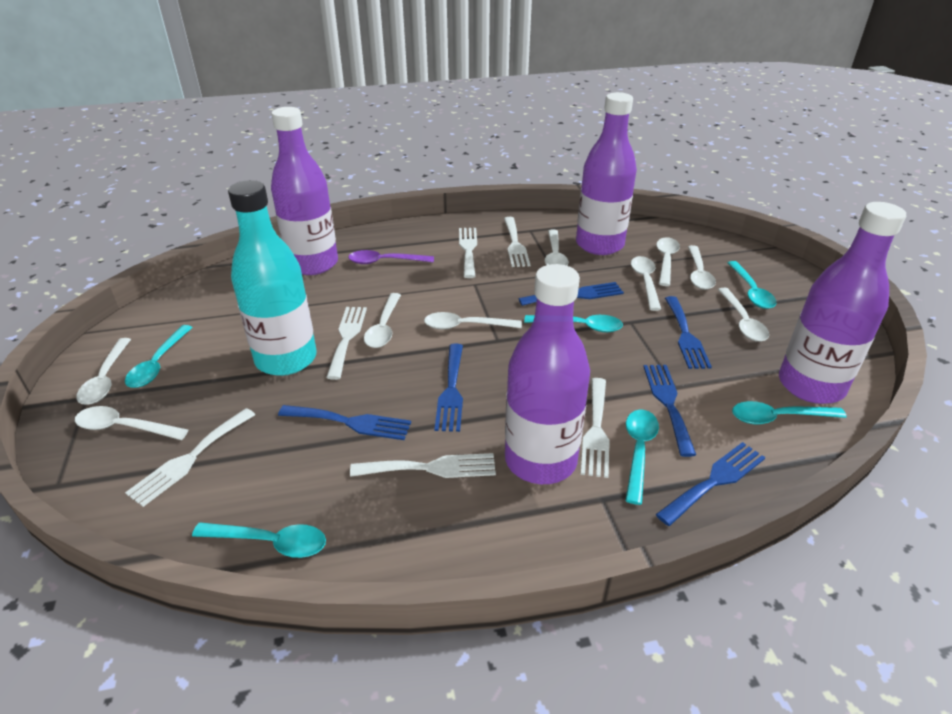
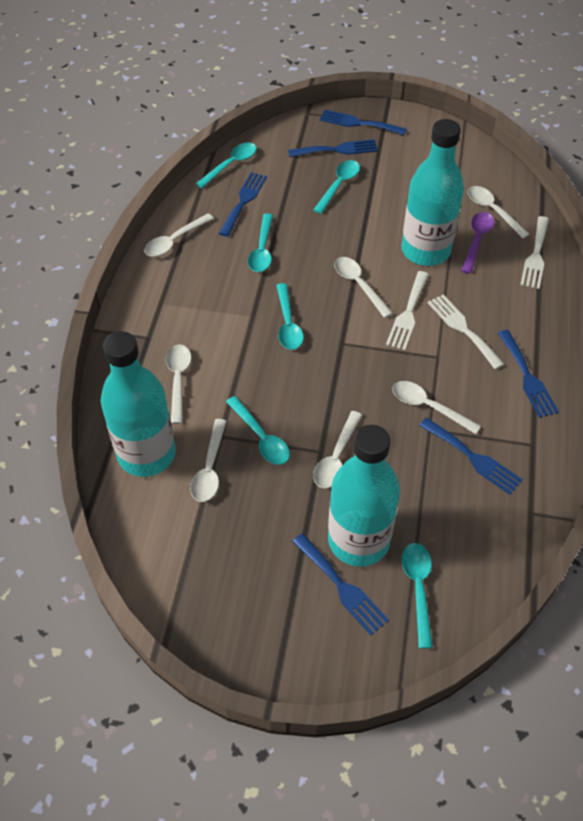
purple bottle: [271,107,338,275] [505,264,590,484] [576,92,637,255] [779,202,906,404] = 4 -> none = 0
turquoise bottle: [228,180,317,376] = 1 -> [101,331,176,477] [328,425,400,567] [401,119,464,266] = 3
white fork: [125,408,256,507] [326,307,367,380] [350,453,496,478] [459,228,477,278] [504,217,530,267] [581,378,610,478] = 6 -> [386,271,429,350] [428,294,504,370] [520,216,549,289] = 3
white spoon: [75,406,188,440] [77,338,131,405] [364,293,401,348] [424,312,522,330] [545,230,568,266] [631,256,661,311] [656,237,680,286] [688,245,716,290] [718,288,769,342] = 9 -> [144,213,214,257] [166,344,191,424] [190,419,227,502] [313,411,362,488] [334,257,393,318] [392,381,481,434] [467,186,530,239] = 7

